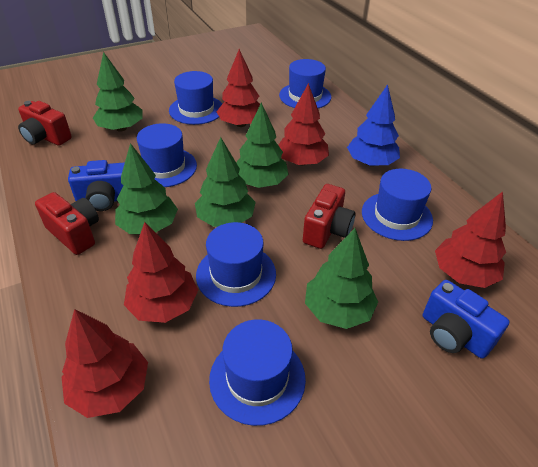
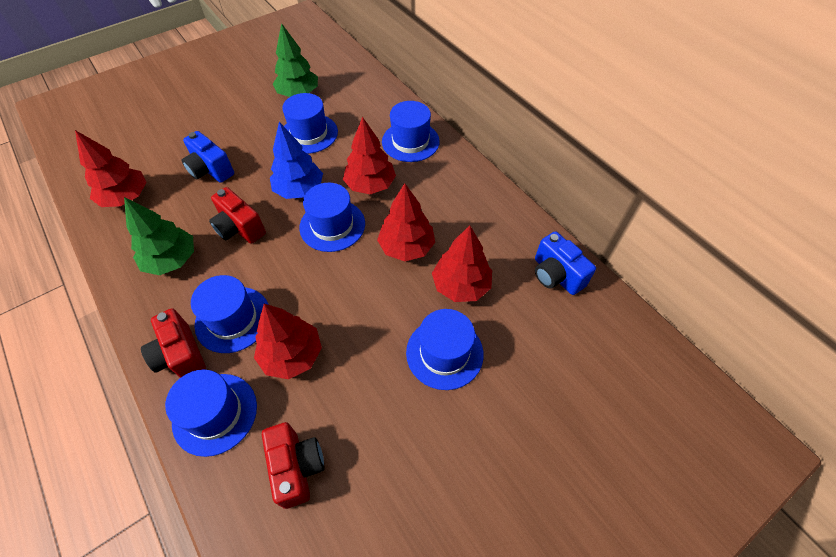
green tree: [93,52,143,132] [115,143,178,234] [195,137,256,227] [237,103,289,188] [305,228,378,329] = 5 -> [124,197,194,275] [273,23,318,97] = 2

